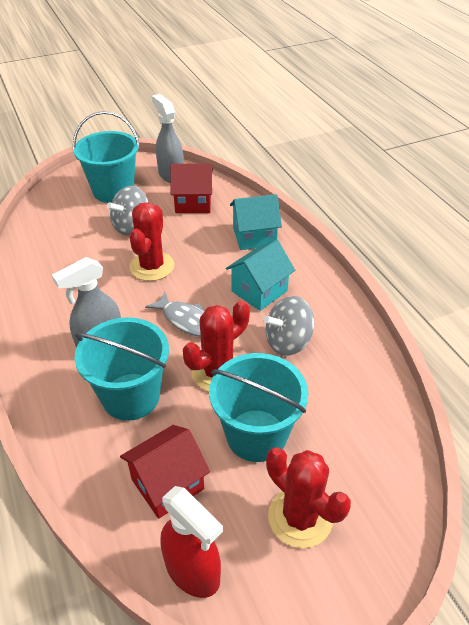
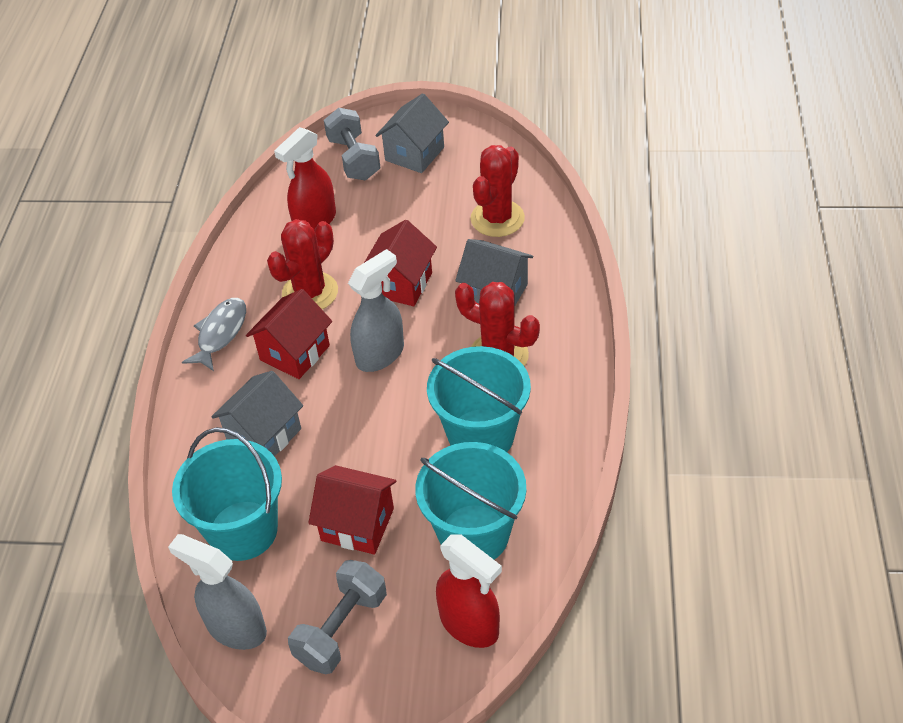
grey dumbbell: none = 0 -> [288,560,387,674] [324,108,381,180] = 2
grey house: none = 0 -> [211,371,303,457] [375,93,449,173] [455,239,533,307] = 3
grey spinning top: [107,186,148,235] [263,296,314,356] = 2 -> none = 0
red house: [120,425,210,519] [170,164,213,213] = 2 -> [246,289,332,379] [308,465,396,555] [364,220,437,306] = 3
red spray bottle: [160,486,223,598] = 1 -> [274,127,336,231] [436,534,502,648] = 2
turquoise house: [226,240,295,311] [230,194,282,250] = 2 -> none = 0

